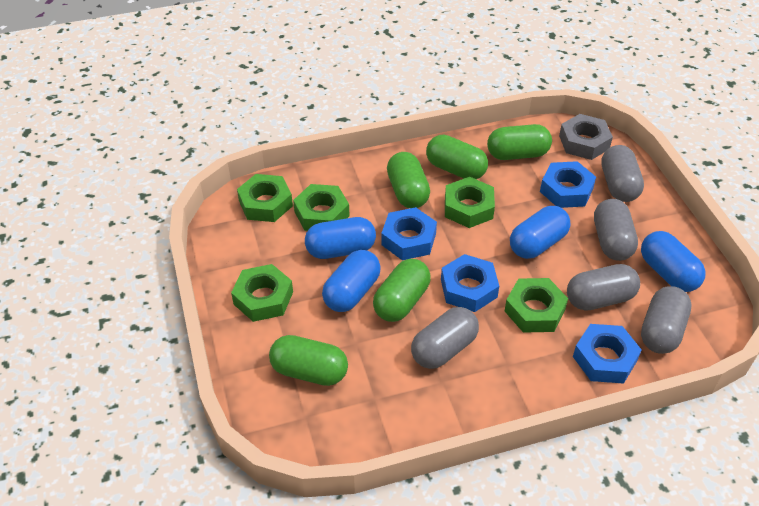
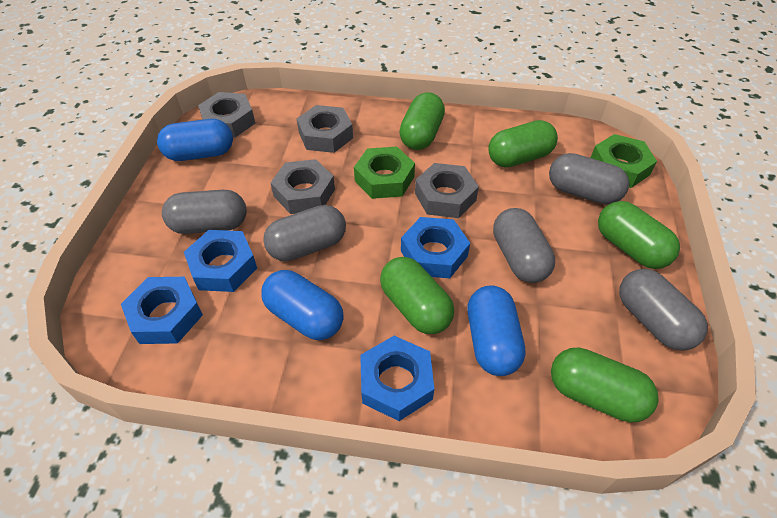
blue capsule: [305,217,376,259] [322,250,381,312] [510,206,570,259] [641,231,706,292] = 4 -> [157,119,233,161] [261,270,344,340] [468,285,525,376] = 3
green nut: [231,264,293,322] [237,174,293,222] [293,184,350,231] [445,177,495,228] [505,278,568,333] = 5 -> [354,147,415,199] [591,134,657,188] = 2
grey nut: [559,114,613,160] = 1 -> [198,92,255,138] [270,159,335,214] [297,105,353,153] [415,163,479,218] = 4

